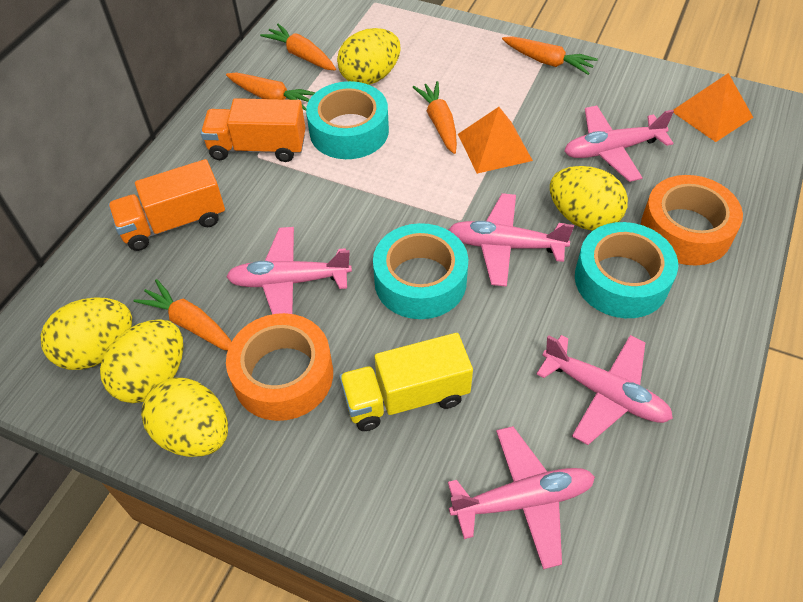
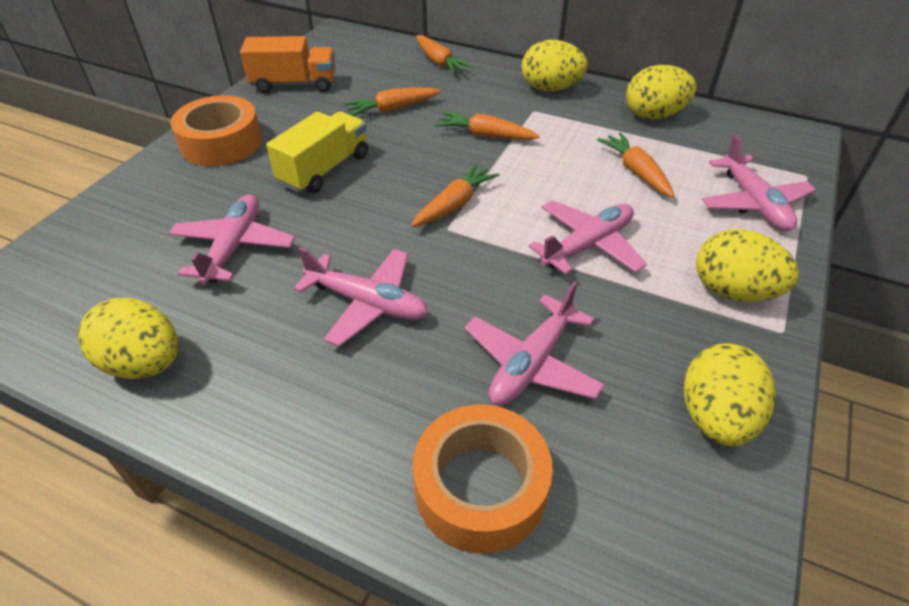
orange pyramid: [458,107,533,174] [673,73,754,142] = 2 -> none = 0
orange truck: [108,159,225,251] [201,98,305,162] = 2 -> [240,36,335,93] = 1
turquoise tape: [306,81,389,159] [373,223,468,319] [575,222,678,318] = 3 -> none = 0

